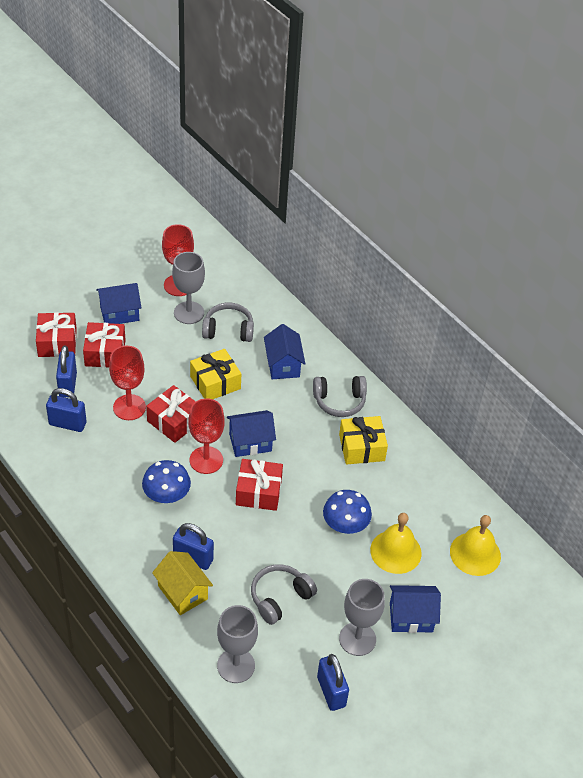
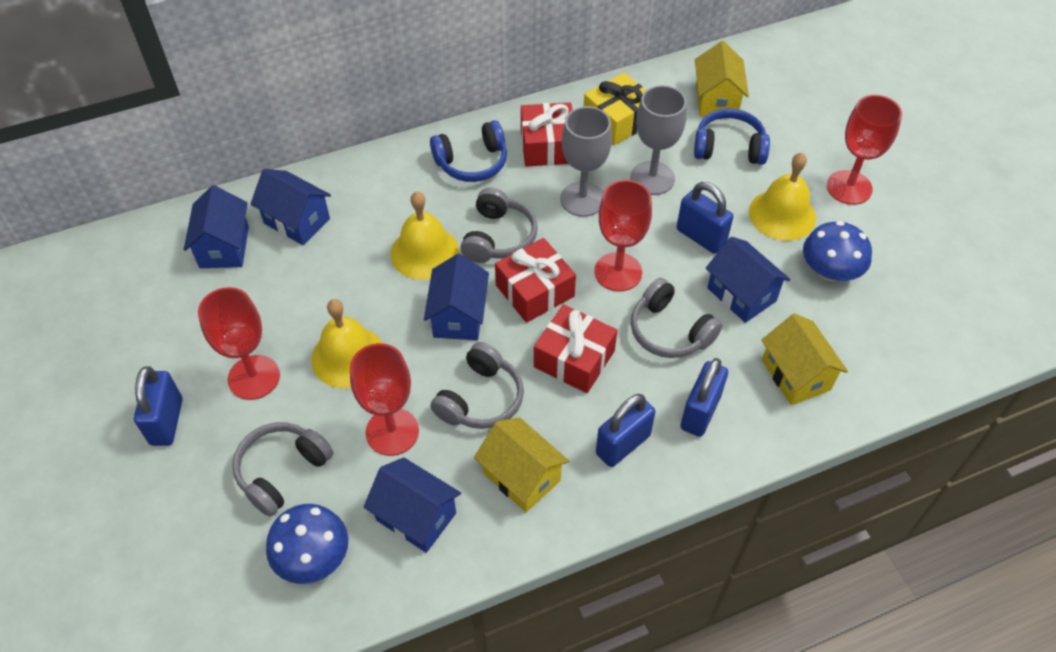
blue headphones: none = 0 -> [430,120,507,182] [694,109,770,165] = 2
blue house: [96,283,141,324] [227,410,276,457] [264,324,305,379] [390,585,441,633] = 4 -> [184,185,249,268] [250,169,331,245] [364,457,461,553] [424,254,489,340] [706,237,791,323] = 5
grey goblet: [172,252,205,324] [217,605,258,683] [339,579,385,656] = 3 -> [560,106,612,217] [630,85,687,195] = 2
grey headphones: [202,303,254,342] [251,564,317,625] [313,376,367,417] = 3 -> [232,422,333,517] [430,342,524,429] [461,187,538,263] [631,278,723,358] = 4
red gift: [36,312,77,357] [83,322,125,368] [146,385,196,443] [236,459,283,511] = 4 -> [495,238,576,323] [521,102,572,167] [534,304,617,393] = 3
red goblet: [109,346,146,420] [162,224,194,296] [189,398,225,474] = 3 -> [198,287,280,400] [350,343,419,456] [595,180,652,291] [827,95,902,205] = 4
yellow bell: [370,513,422,574] [450,515,501,576] = 2 -> [311,299,382,388] [391,191,459,280] [749,153,816,241] = 3
yellow gift: [190,349,241,399] [339,416,388,465] = 2 -> [584,73,646,145] = 1
yellow house: [152,551,213,615] = 1 -> [474,417,569,512] [695,41,749,117] [761,313,848,405] = 3

